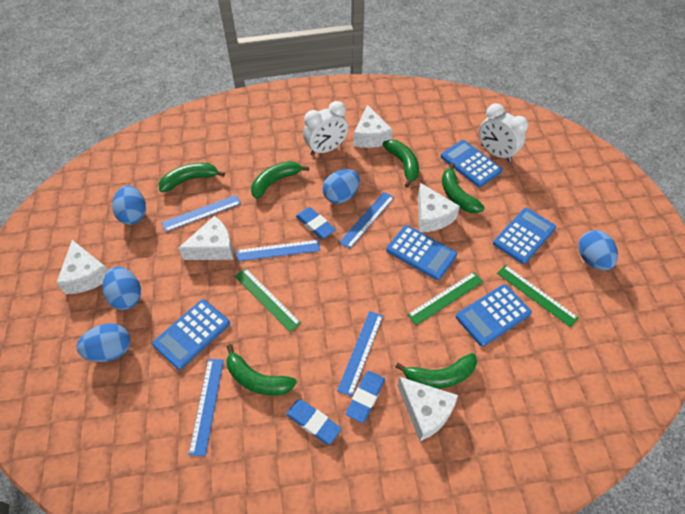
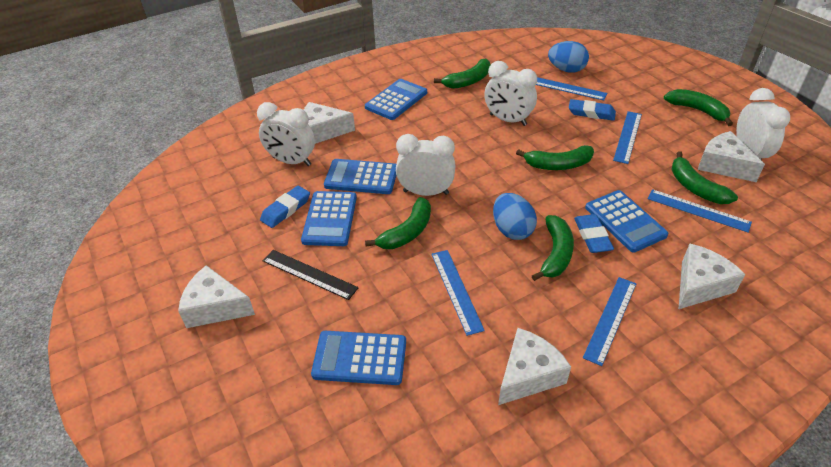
black ruler: none = 0 -> [263,250,359,300] = 1
blue egg: [76,323,130,362] [102,267,141,310] [112,185,146,225] [323,169,360,204] [578,230,618,270] = 5 -> [493,193,537,240] [548,41,589,73] = 2
green ruler: [235,268,301,332] [407,272,483,326] [497,265,579,327] = 3 -> none = 0
white clock: [303,101,348,156] [479,103,529,162] = 2 -> [257,102,315,166] [396,134,455,196] [484,61,537,126] [736,88,790,160] = 4

